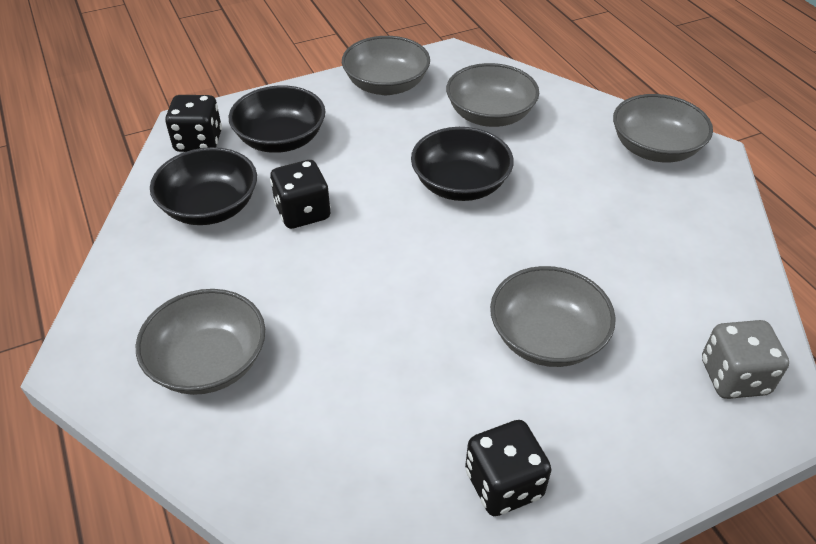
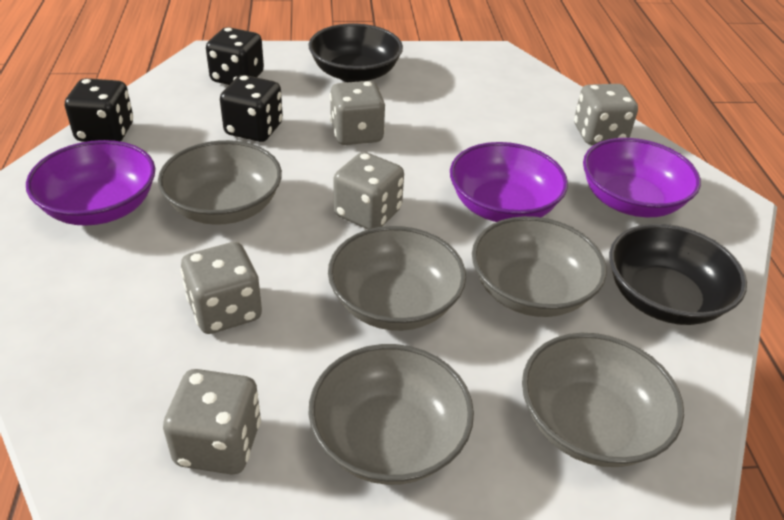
black bowl: [150,147,257,225] [229,85,325,153] [411,127,514,201] = 3 -> [308,23,403,82] [609,224,747,325] = 2
grey dice: [702,320,789,399] = 1 -> [163,369,261,475] [181,242,262,334] [330,81,385,145] [333,152,404,229] [574,84,638,145] = 5
purple bowl: none = 0 -> [26,140,155,226] [450,142,568,222] [583,138,701,217] = 3

